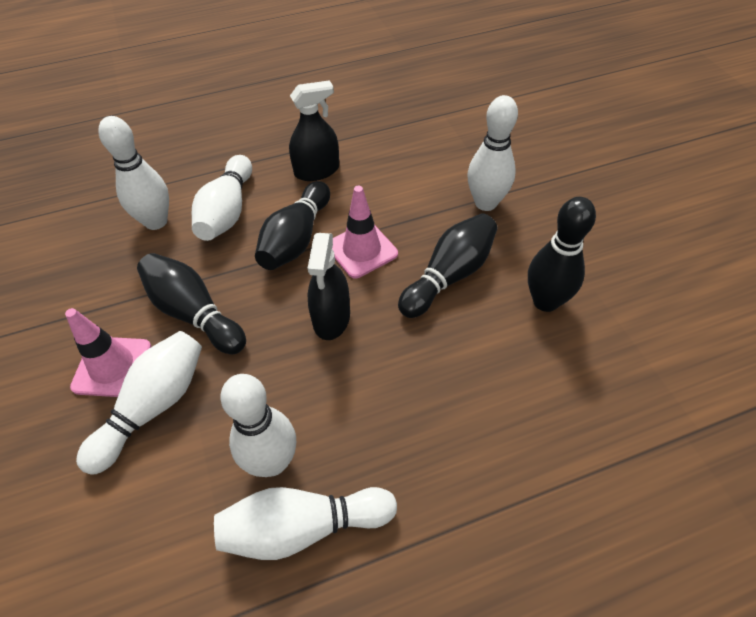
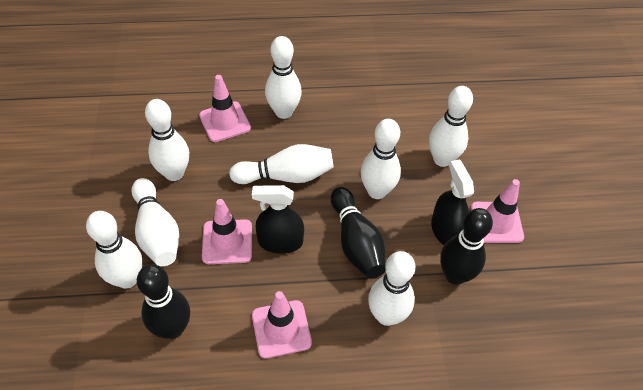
black bowling pin: [137,253,246,354] [255,181,330,270] [398,213,498,318] [528,197,596,312] = 4 -> [137,264,190,339] [331,187,386,279] [440,208,493,285] = 3
pink traffic cone: [65,308,151,397] [332,186,398,278] = 2 -> [199,75,251,142] [202,199,252,264] [252,291,312,359] [471,179,524,243] = 4
white bowling pin: [76,331,202,475] [98,116,169,230] [192,155,252,241] [214,487,397,560] [220,374,296,477] [467,95,518,211] = 6 -> [86,211,142,289] [131,178,179,266] [145,99,189,181] [229,144,334,184] [265,36,302,119] [360,119,401,199] [368,251,415,326] [429,86,473,167] = 8

